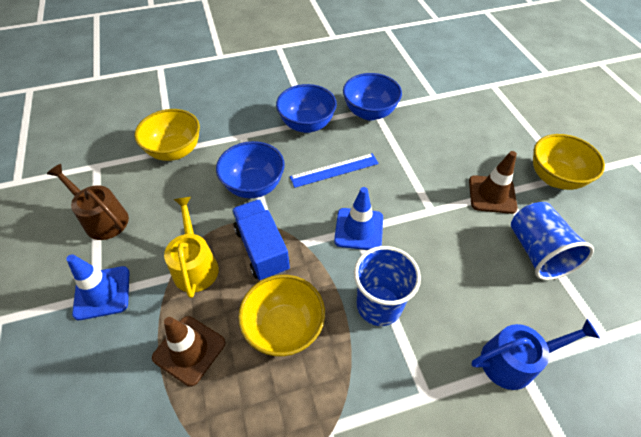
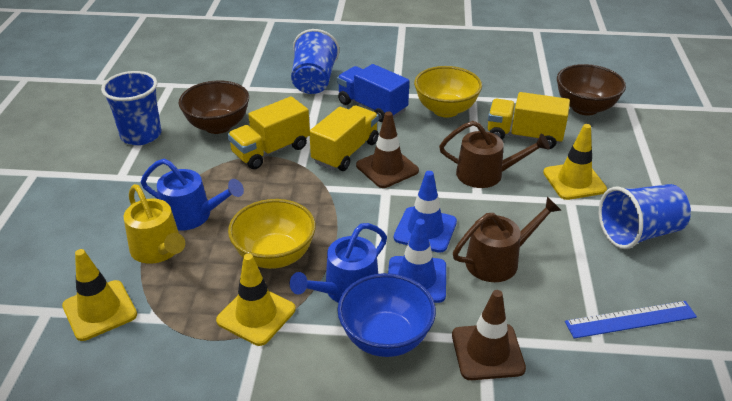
blue bowl: [216,141,285,198] [276,84,337,133] [343,73,402,121] = 3 -> [338,273,436,357] = 1
blue cup: [354,246,421,326] [511,202,594,280] = 2 -> [101,71,161,145] [291,29,340,94] [599,184,691,249] = 3
blue watering can: [471,319,600,390] = 1 -> [141,159,244,231] [290,223,387,303] = 2
brown bowl: none = 0 -> [179,80,249,134] [557,64,626,115] = 2
brown watering can: [47,164,129,240] = 1 -> [439,121,550,188] [453,197,561,282] = 2
yellow bowl: [134,109,200,161] [238,275,325,356] [533,134,605,190] = 3 -> [228,199,316,269] [414,66,482,117] = 2
yellow traffic cone: none = 0 -> [62,249,137,341] [216,254,296,346] [543,124,607,200] = 3
yellow truck: none = 0 -> [228,96,310,169] [309,105,379,171] [488,92,570,149] = 3

